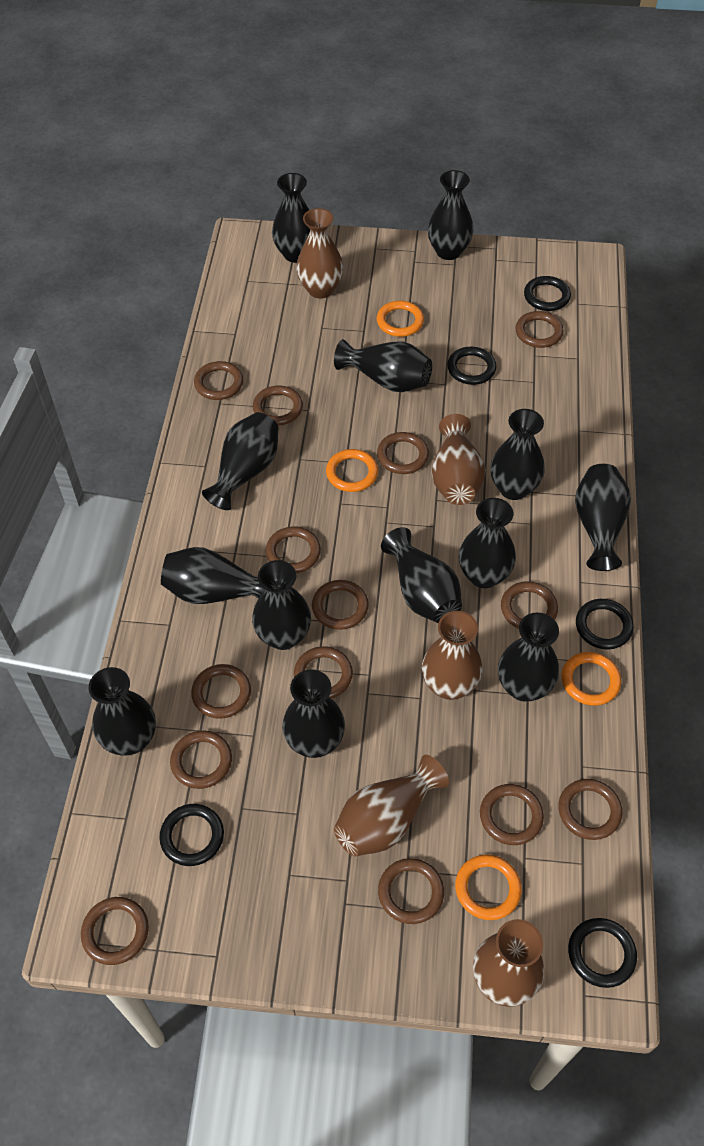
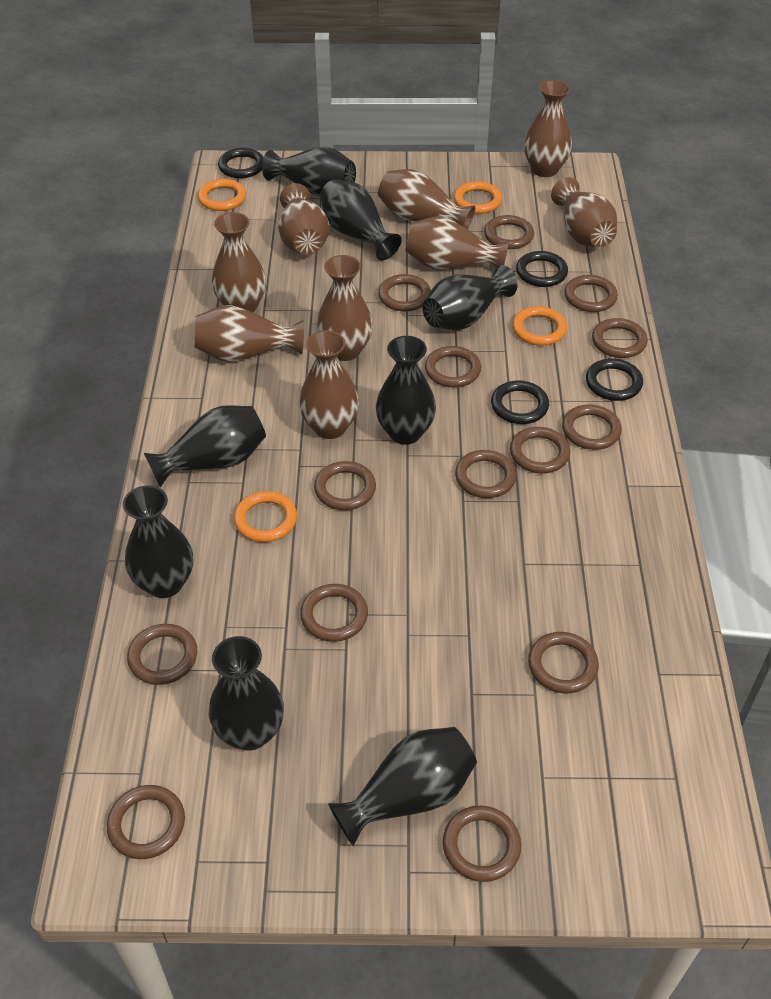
black ring: [159,804,224,866] [447,347,497,385] [524,276,571,311] [568,918,637,988] [576,599,634,650] = 5 -> [218,148,264,178] [491,380,549,424] [516,251,568,287] [586,358,643,401] = 4
black vase: [89,667,156,756] [161,547,265,604] [202,412,279,510] [252,560,311,650] [272,173,310,263] [282,669,345,758] [334,339,432,392] [381,527,462,623] [428,170,474,260] [459,498,516,588] [491,409,545,500] [498,612,559,702] [575,464,631,571] = 13 -> [123,485,193,598] [144,405,266,488] [209,636,284,751] [262,147,356,196] [320,179,401,260] [328,727,477,847] [376,336,436,445] [423,265,517,330] = 8
brown vase: [296,208,344,299] [334,755,449,857] [422,611,483,700] [432,414,485,505] [473,919,544,1007] = 5 -> [195,305,304,362] [212,212,266,312] [278,183,329,255] [299,330,359,439] [316,255,373,361] [378,169,475,229] [405,216,509,269] [524,80,572,177] [551,177,617,247] = 9

